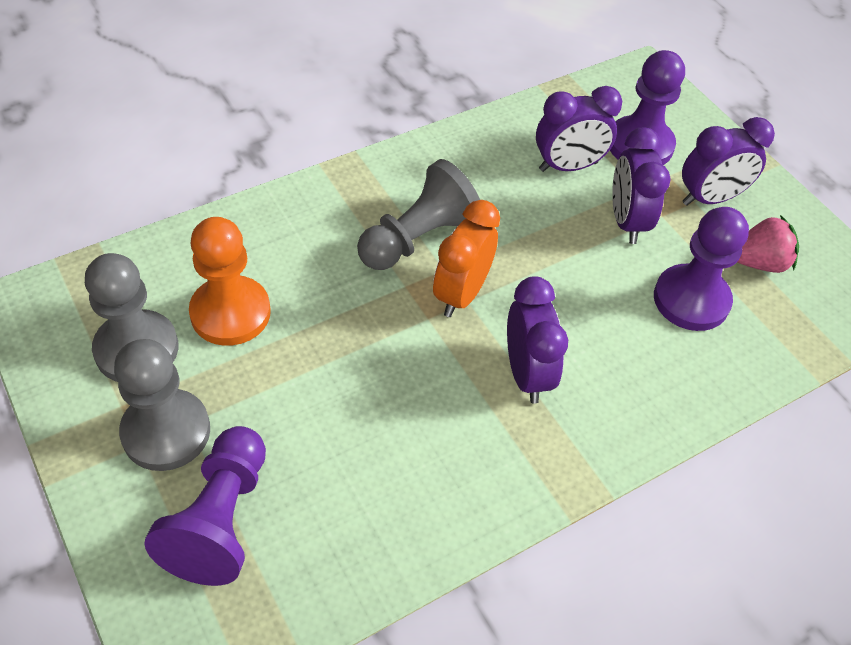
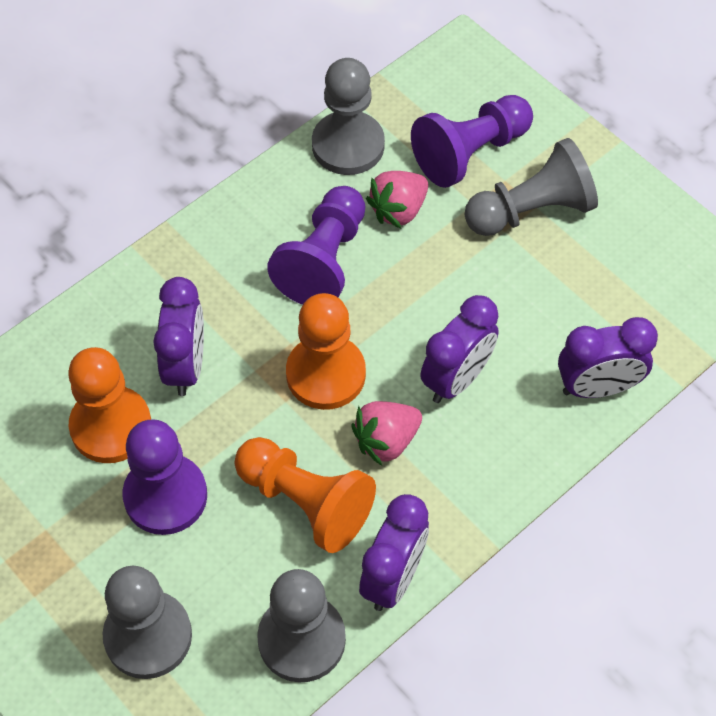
grey pawn: [85,253,178,382] [114,339,210,471] [357,159,480,270] = 3 -> [103,566,192,679] [257,569,346,683] [312,58,385,175] [464,138,598,236] = 4
orange clock: [433,200,500,317] = 1 -> none = 0
orange pawn: [189,217,271,346] = 1 -> [68,347,151,463] [235,437,376,553] [286,293,366,410] = 3
pink strawberry: [737,215,799,273] = 1 -> [351,401,422,466] [366,171,428,228] = 2

